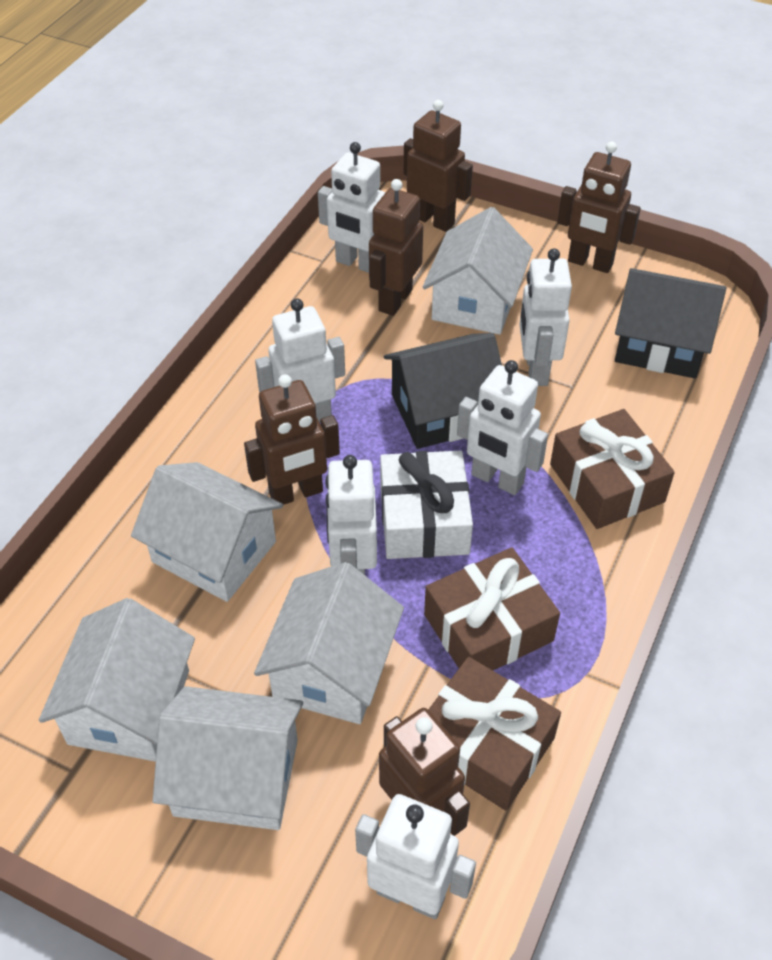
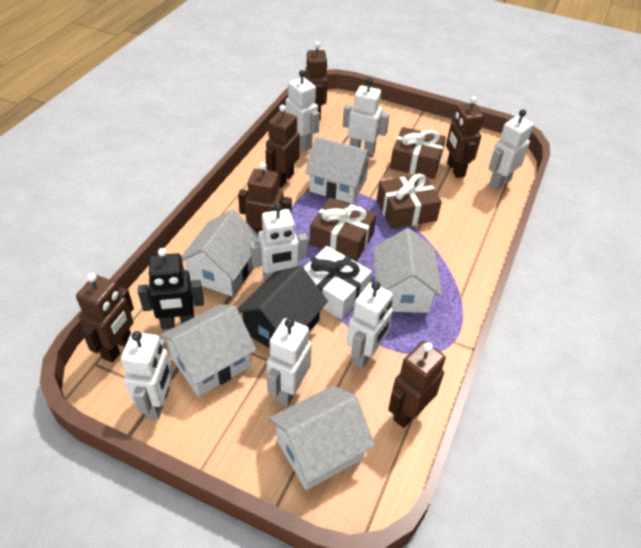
black house: [384,333,502,449] [615,268,726,378] = 2 -> [237,266,328,349] = 1
black robot: none = 0 -> [138,248,204,330] = 1
brown robot: [244,374,340,505] [369,179,423,316] [379,708,470,836] [403,100,473,232] [557,142,641,273] = 5 -> [76,273,134,363] [238,162,292,234] [266,105,300,188] [305,42,328,120] [388,341,446,428] [446,96,484,178] = 6
white robot: [255,298,345,422] [318,142,385,273] [325,455,377,575] [355,794,476,919] [457,360,548,495] [519,248,572,386] = 6 -> [121,331,173,420] [250,203,308,281] [267,318,312,406] [286,70,320,151] [343,78,390,155] [347,281,393,369] [489,109,533,190] = 7

